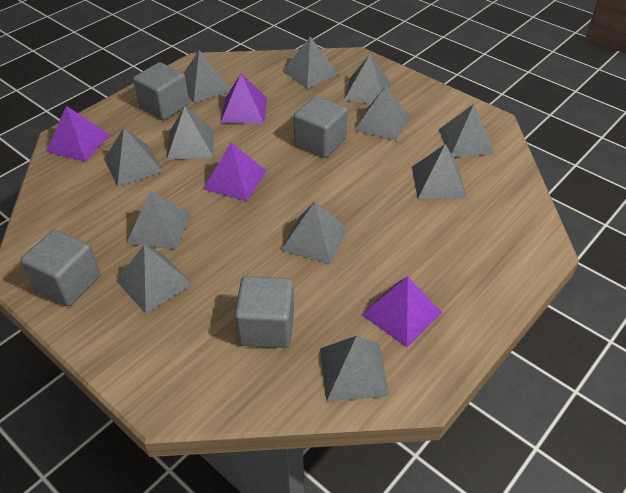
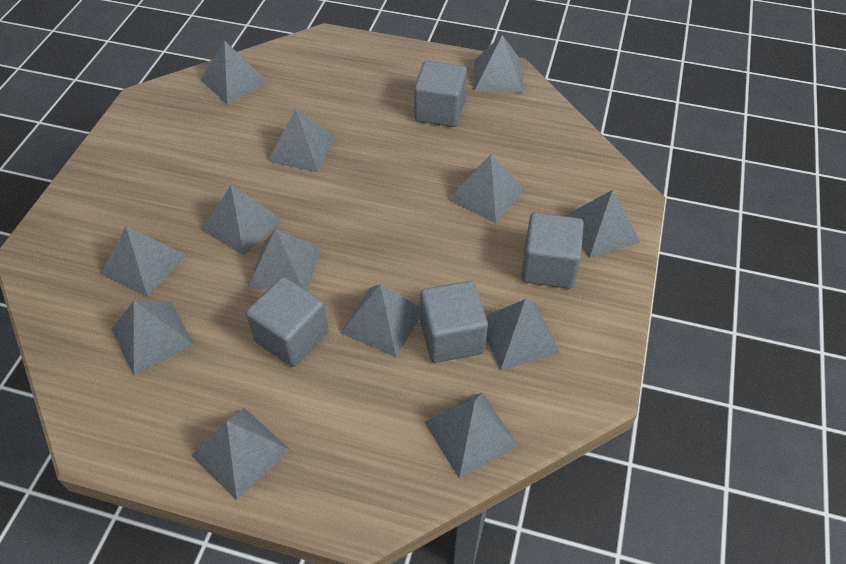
grey pyramid: [104,128,163,187] [116,245,193,314] [127,190,191,250] [167,106,214,160] [184,50,231,103] [281,201,348,264] [283,37,338,89] [320,336,389,402] [344,55,390,104] [355,86,409,141] [412,144,467,199] [439,104,495,157] = 12 -> [101,226,186,297] [111,301,195,375] [192,408,290,500] [201,40,268,105] [202,185,282,256] [248,229,321,291] [268,108,336,172] [341,284,420,357] [425,392,518,478] [449,154,524,223] [474,35,524,93] [486,299,560,370] [565,190,640,258] = 13
purple pyramid: [46,106,110,162] [203,142,266,201] [221,73,267,124] [361,276,442,347] = 4 -> none = 0

